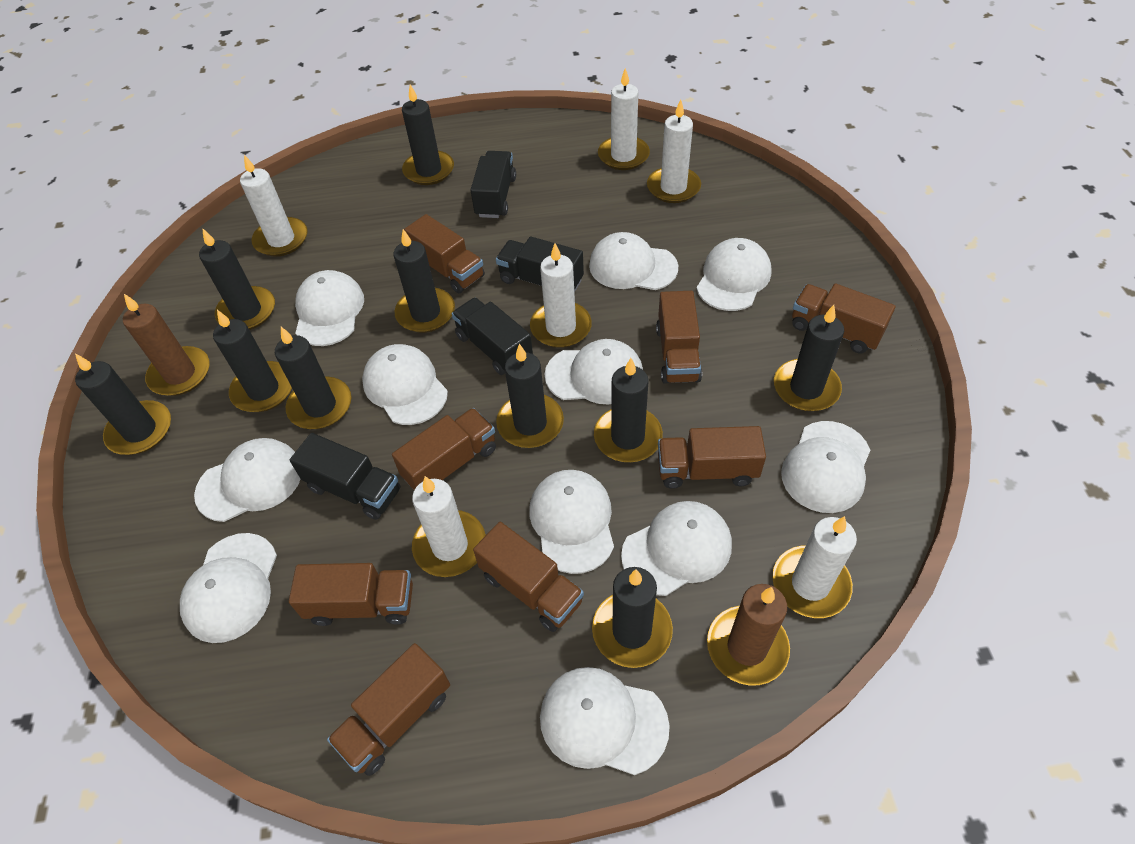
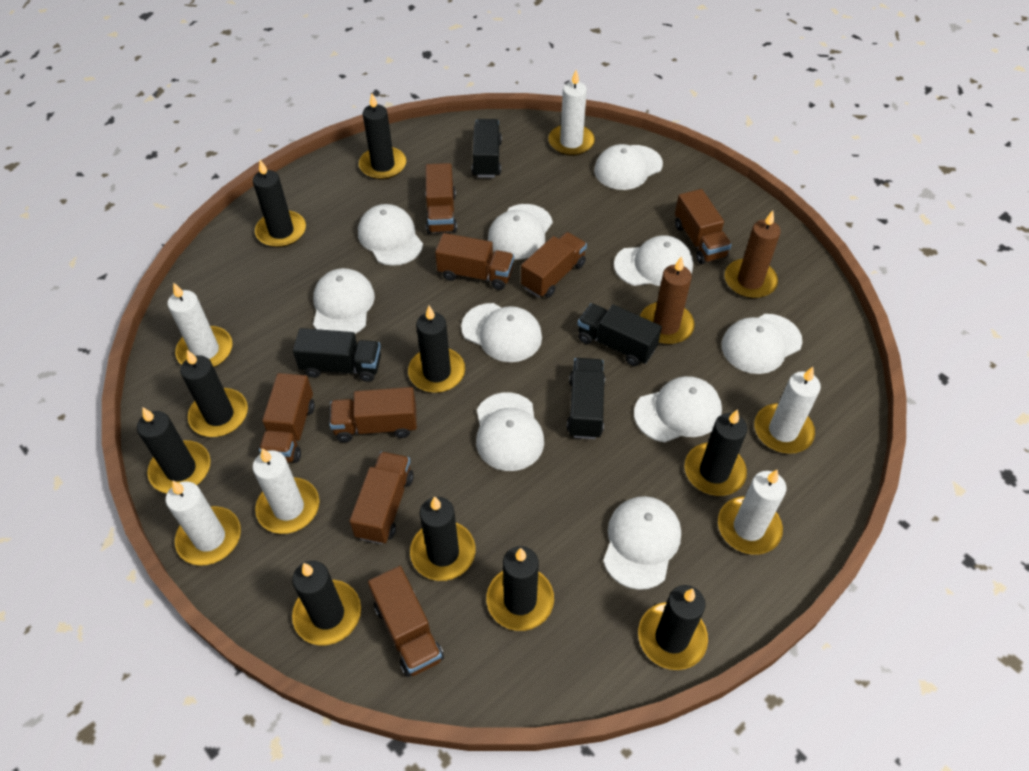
white cap: [180,533,277,643] [194,438,301,522] [295,270,364,346] [362,344,448,425] [529,470,614,574] [540,667,670,775] [544,339,643,405] [589,232,678,290] [621,501,732,596] [696,238,772,311] [781,421,870,513] = 11 -> [313,268,375,334] [358,204,423,266] [461,303,542,362] [476,392,544,471] [488,204,553,260] [594,144,663,190] [603,496,681,590] [614,235,693,286] [634,376,722,443] [721,314,802,374] = 10

